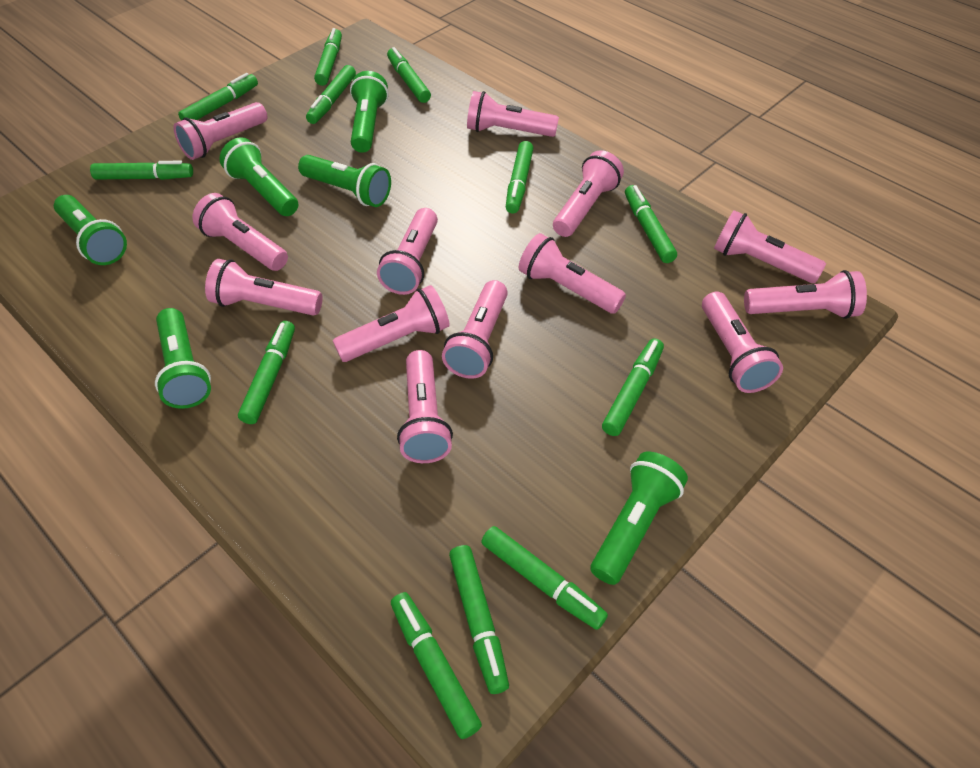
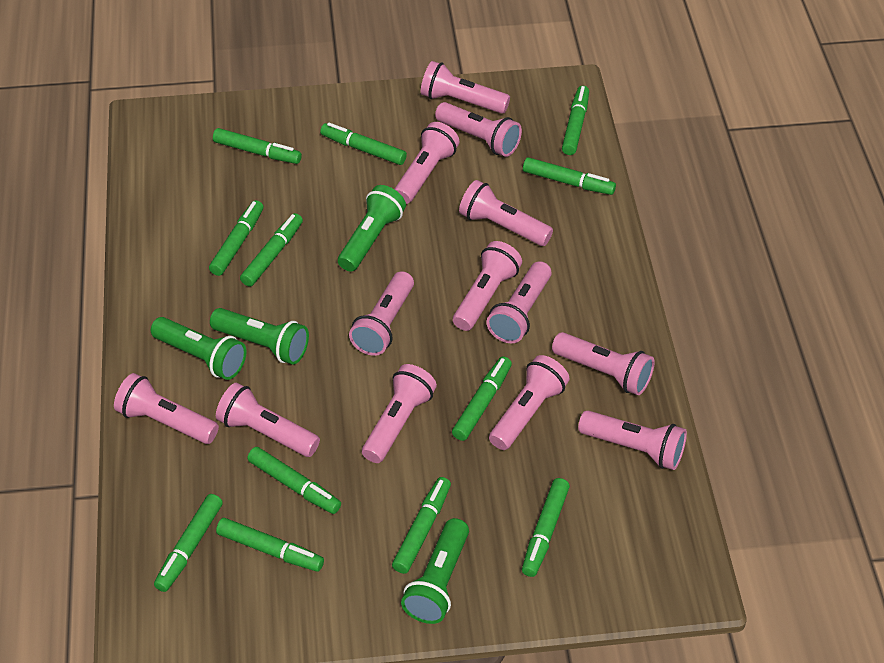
green flashlight: [54,195,127,265] [155,308,211,409] [220,137,298,216] [298,155,391,207] [350,71,388,153] [591,452,688,585] = 6 -> [151,317,246,380] [210,308,309,365] [338,185,406,272] [401,518,469,624] = 4

